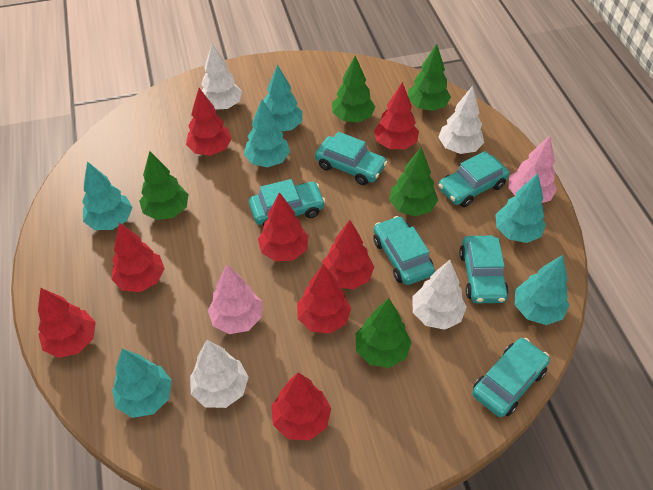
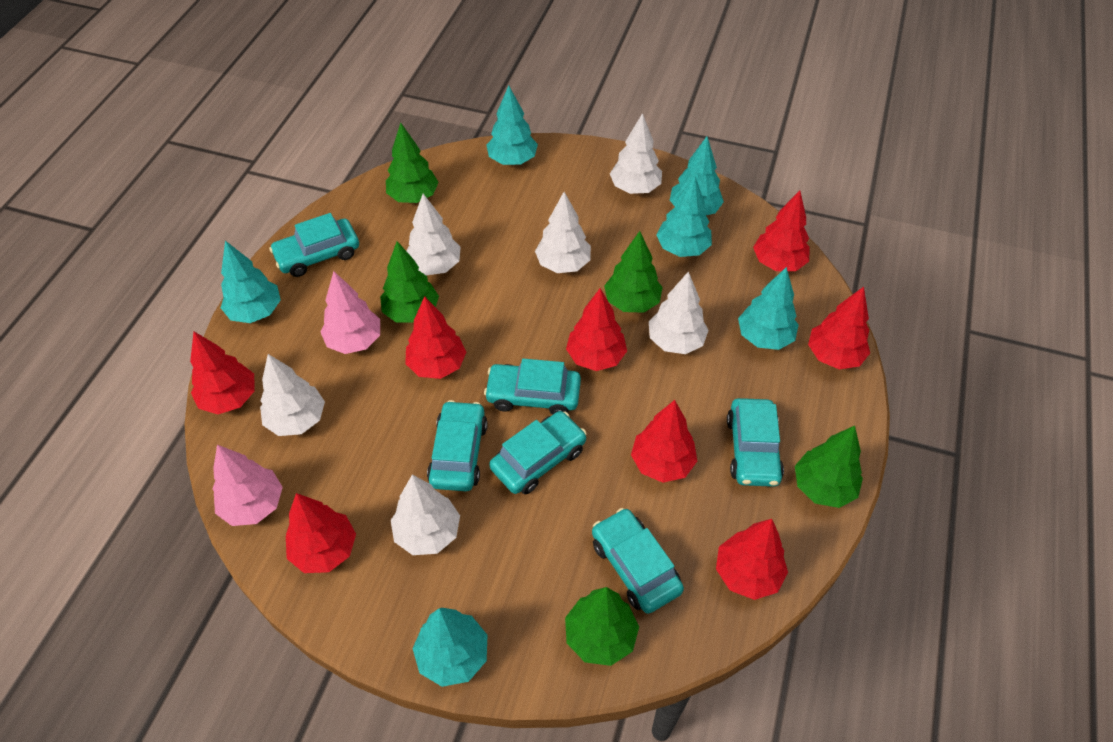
white tree: [190,340,248,408] [201,43,242,110] [412,260,466,330] [438,86,484,154] = 4 -> [260,354,325,436] [391,475,460,555] [406,194,461,275] [535,192,591,273] [610,113,662,194] [649,271,709,354] = 6

